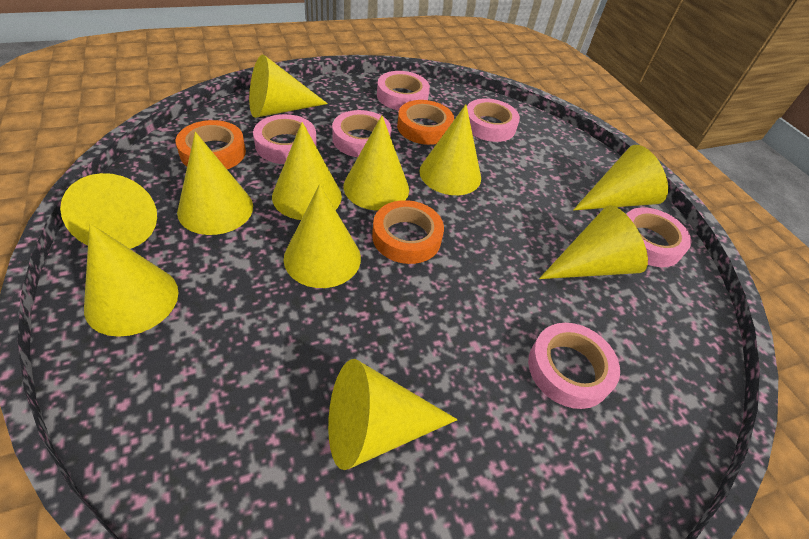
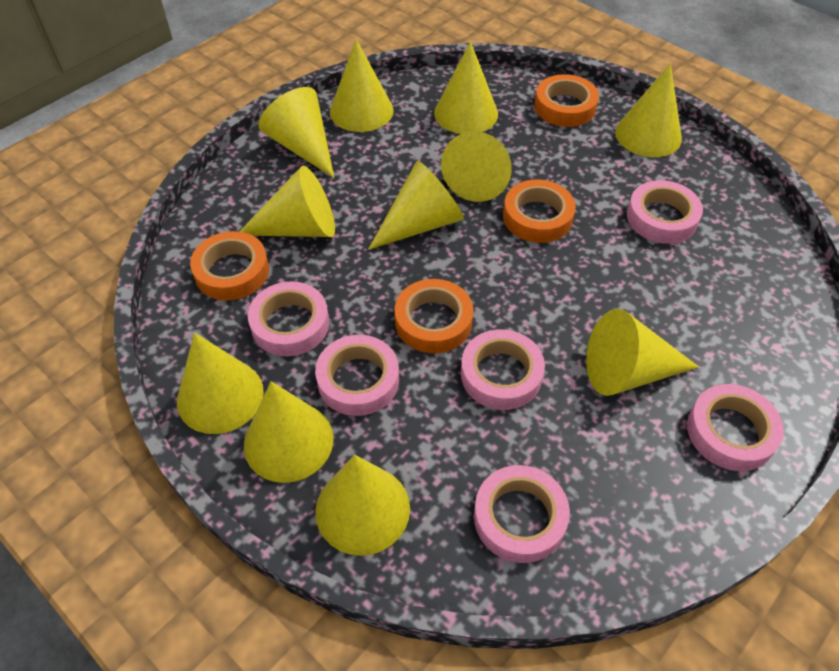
orange tape: [176,120,246,169] [372,200,444,264] [397,100,454,145] = 3 -> [190,231,269,300] [395,279,473,353] [503,179,576,243] [534,74,599,127] = 4

